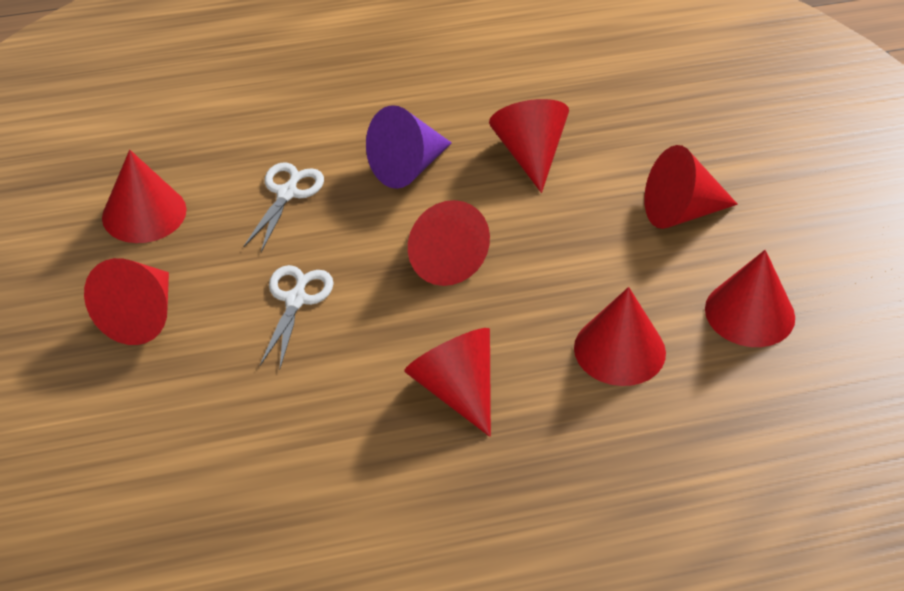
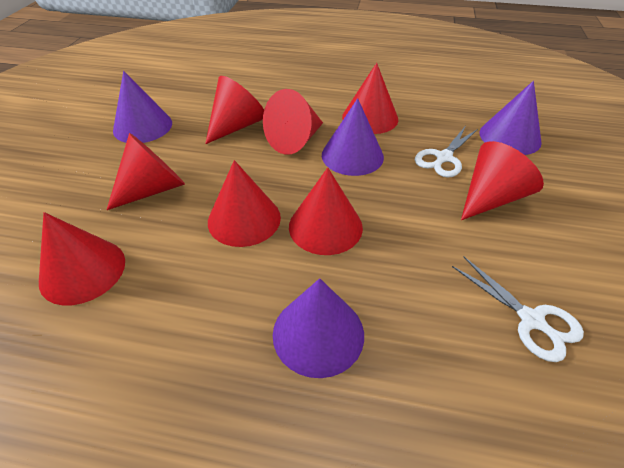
purple cone: [366,105,452,189] = 1 -> [113,71,172,143] [273,278,364,378] [322,98,384,176] [479,81,542,155] = 4

